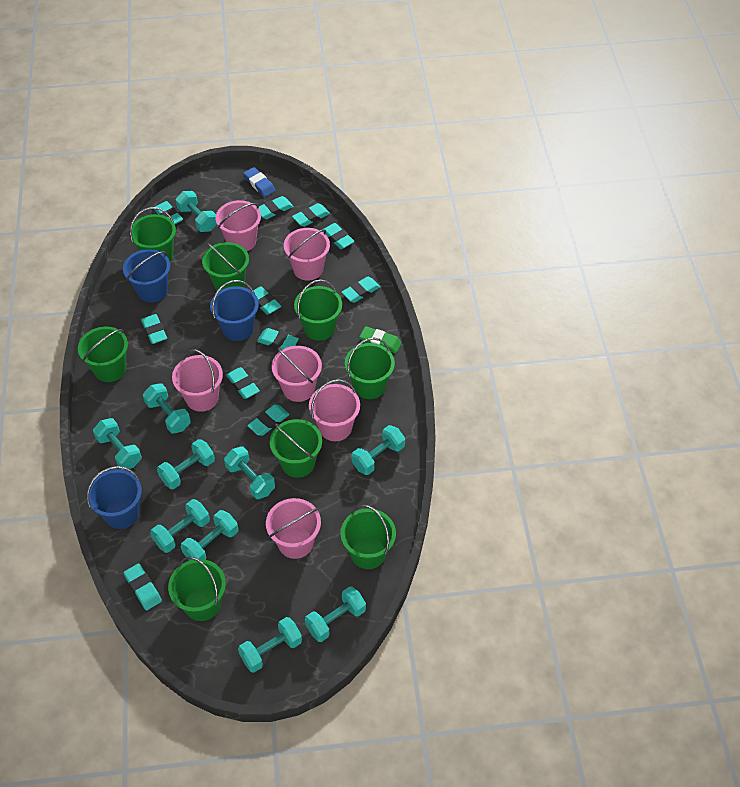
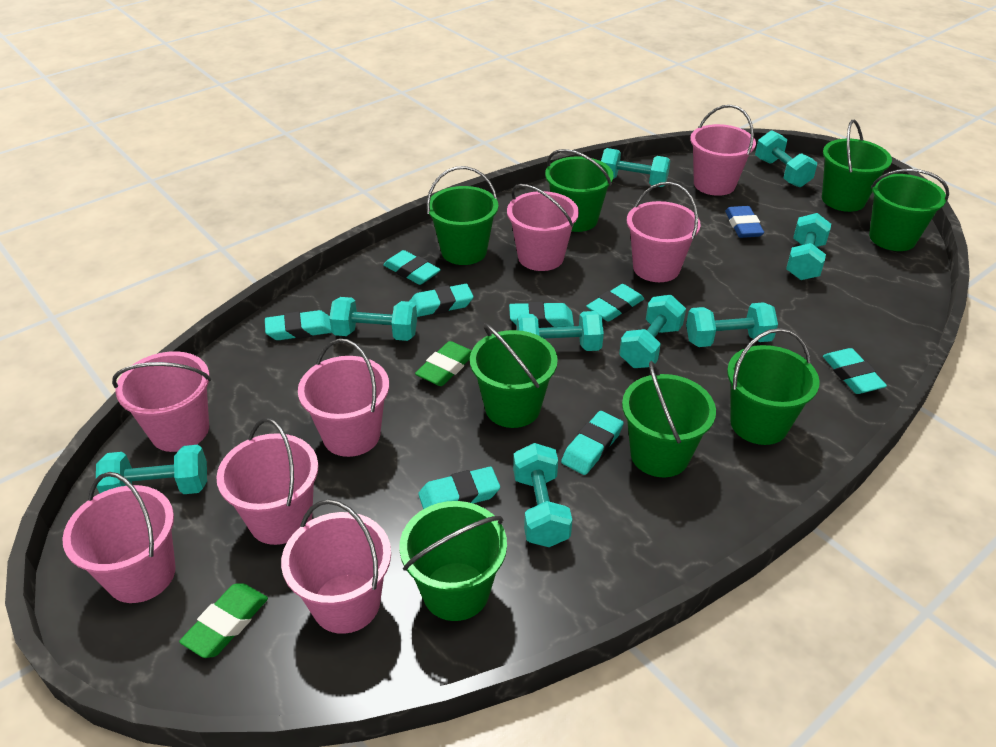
blue bucket: [87,466,142,529] [123,249,170,303] [210,280,259,341] = 3 -> none = 0
green eraser: [360,326,402,353] = 1 -> [179,583,268,658] [415,341,472,386] = 2
pink bucket: [172,349,223,412] [215,200,261,251] [266,498,321,559] [272,346,322,402] [284,228,330,281] [309,379,360,441] = 6 -> [62,472,176,603] [112,351,211,452] [216,418,318,545] [281,499,391,634] [298,338,389,457] [507,184,579,271] [627,182,701,282] [690,105,756,196] = 8
turquoise dumbbell: [93,418,142,470] [143,383,191,434] [150,499,210,553] [157,439,215,489] [176,191,217,232] [181,510,239,561] [224,446,275,499] [238,617,302,673] [305,586,366,642] [352,425,405,475] = 10 -> [96,445,207,494] [329,297,417,341] [513,443,572,547] [517,311,604,351] [601,148,671,187] [619,295,686,368] [686,302,778,347] [755,130,817,187] [786,213,831,280] = 9
turquoise eraser: [124,563,162,610] [141,314,167,344] [154,201,183,224] [226,367,260,399] [247,404,289,436] [253,286,281,315] [257,328,299,350] [258,196,294,219] [292,203,330,227] [322,223,355,249] [341,277,380,303] = 11 -> [265,310,332,340] [383,250,441,285] [409,284,473,317] [418,467,500,509] [509,302,574,328] [561,411,624,475] [586,284,644,322] [823,348,887,394] = 8

